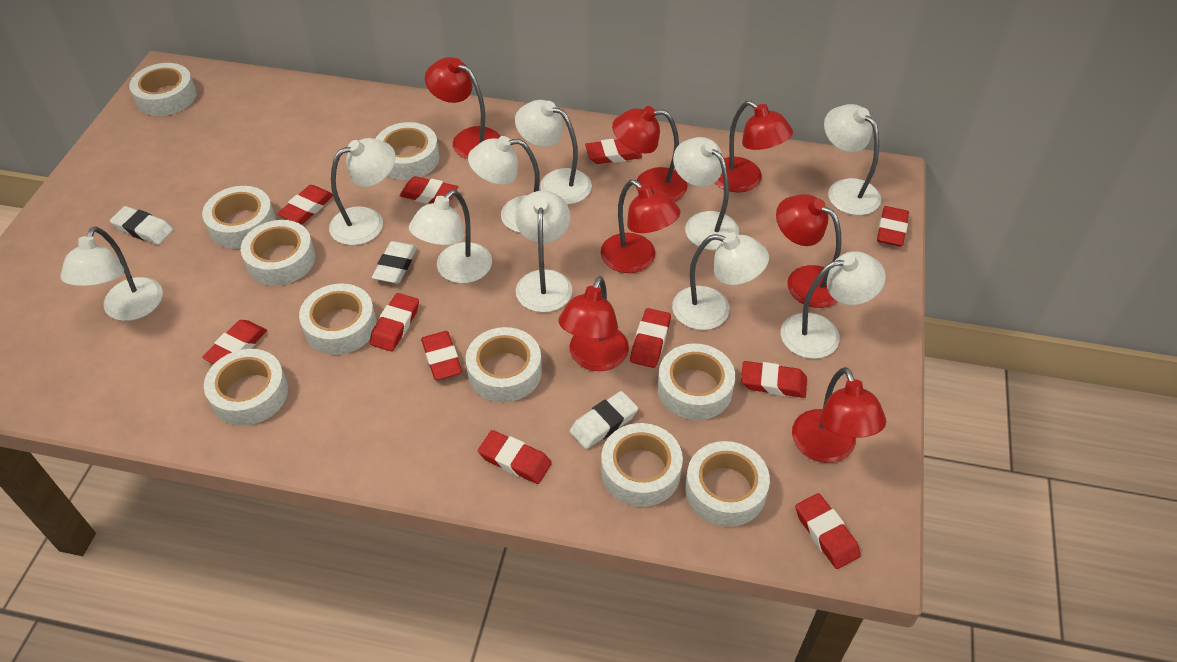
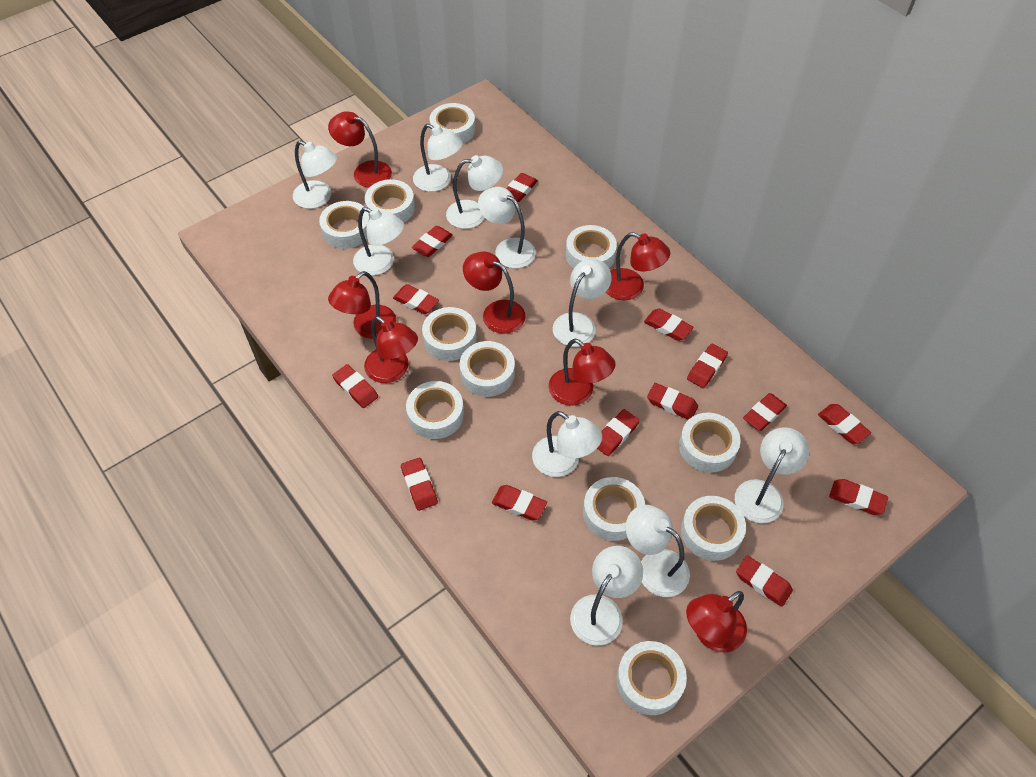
red eraser: [202,320,267,364] [278,185,333,224] [370,293,419,351] [400,176,458,204] [421,331,462,380] [478,430,552,484] [585,139,642,164] [630,308,671,368] [741,361,807,398] [796,493,860,569] [877,206,909,247] = 11 -> [332,364,378,408] [393,284,439,314] [401,458,438,511] [412,226,453,257] [492,485,547,521] [507,173,538,202] [597,409,640,456] [644,309,694,341] [647,383,698,420] [687,343,728,388] [736,555,793,607] [743,393,787,431] [818,404,871,444] [829,479,888,515] = 14
white eraser: [110,206,173,245] [372,241,417,284] [570,391,638,449] = 3 -> none = 0
white tape: [129,63,197,116] [202,186,276,249] [204,349,288,426] [241,220,315,286] [299,283,377,355] [376,122,440,180] [466,327,542,402] [601,423,683,507] [658,343,735,420] [685,441,770,527] = 10 -> [319,201,370,249] [365,179,415,222] [406,381,464,439] [422,307,477,361] [429,103,475,144] [460,341,515,397] [566,225,617,269] [583,477,645,541] [617,641,687,715] [679,413,740,473] [681,496,746,561] = 11

